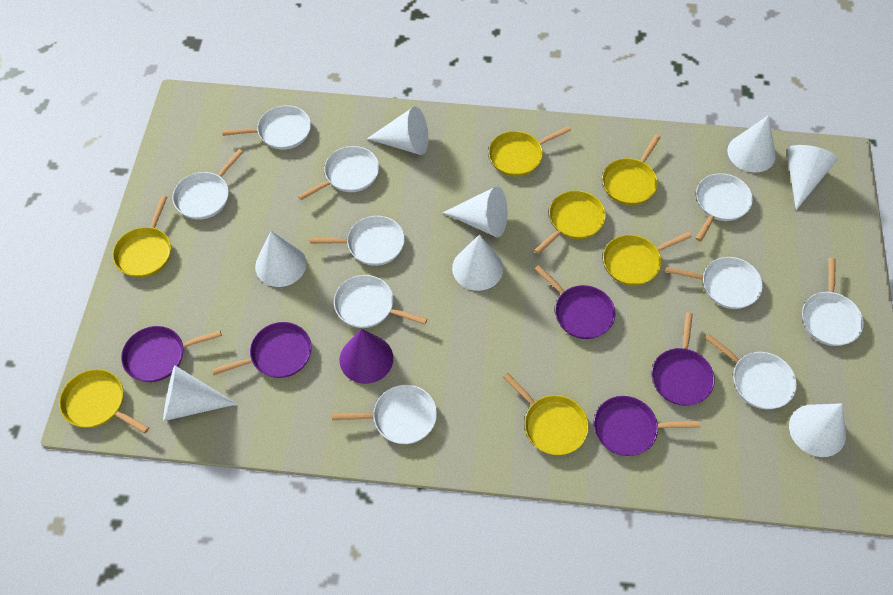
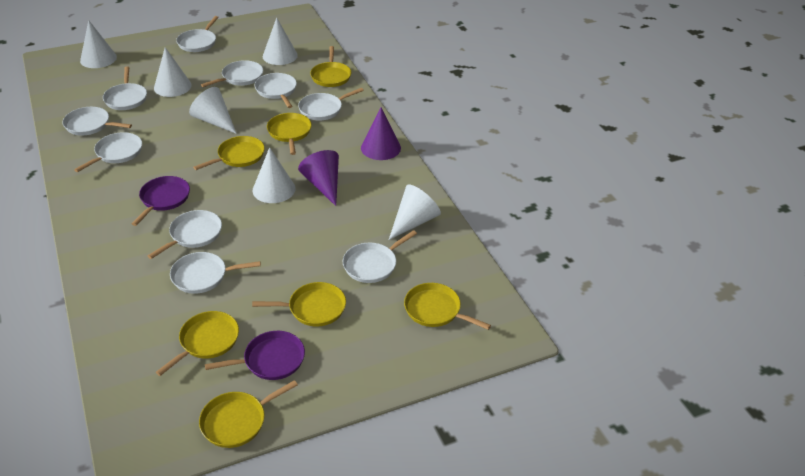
purple cone: [340,329,393,384] = 1 -> [298,150,339,206] [361,108,401,160] = 2
purple pan: [121,326,222,382] [212,322,312,378] [534,265,615,339] [594,396,700,456] [652,312,715,406] = 5 -> [132,176,190,226] [205,331,305,380] = 2
white cone: [163,365,237,421] [255,231,307,287] [367,107,428,155] [442,186,507,237] [452,234,503,291] [727,115,776,173] [787,145,838,210] [789,403,846,457] = 8 -> [80,20,117,68] [154,47,192,97] [189,87,237,134] [252,147,296,203] [263,17,298,65] [389,185,441,240] = 6

